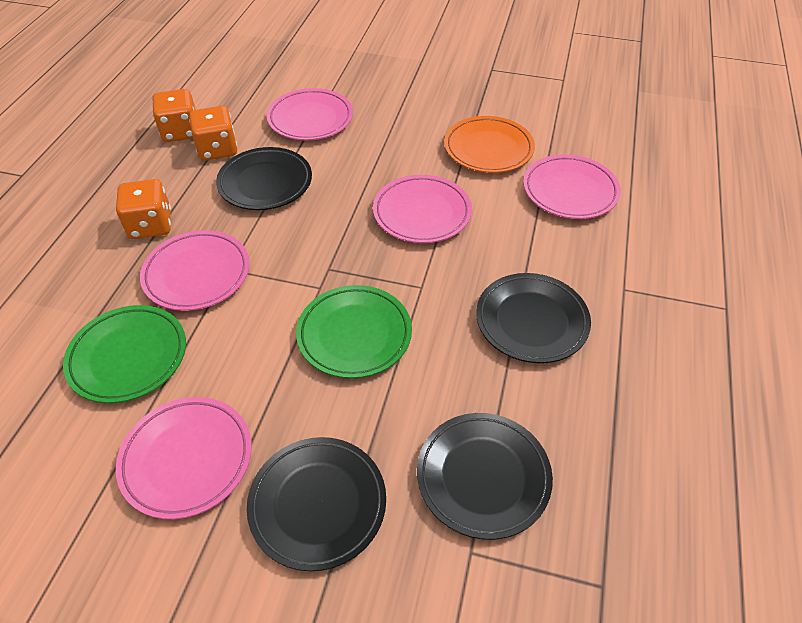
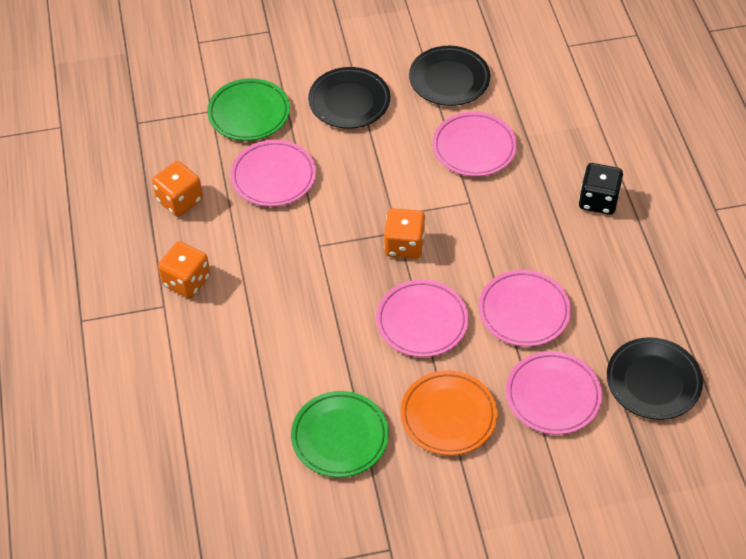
black dice: none = 0 -> [579,163,623,215] = 1
black plate: [216,147,312,210] [247,437,386,571] [417,413,553,540] [476,273,591,363] = 4 -> [308,67,390,129] [409,46,490,106] [607,337,703,420] = 3

